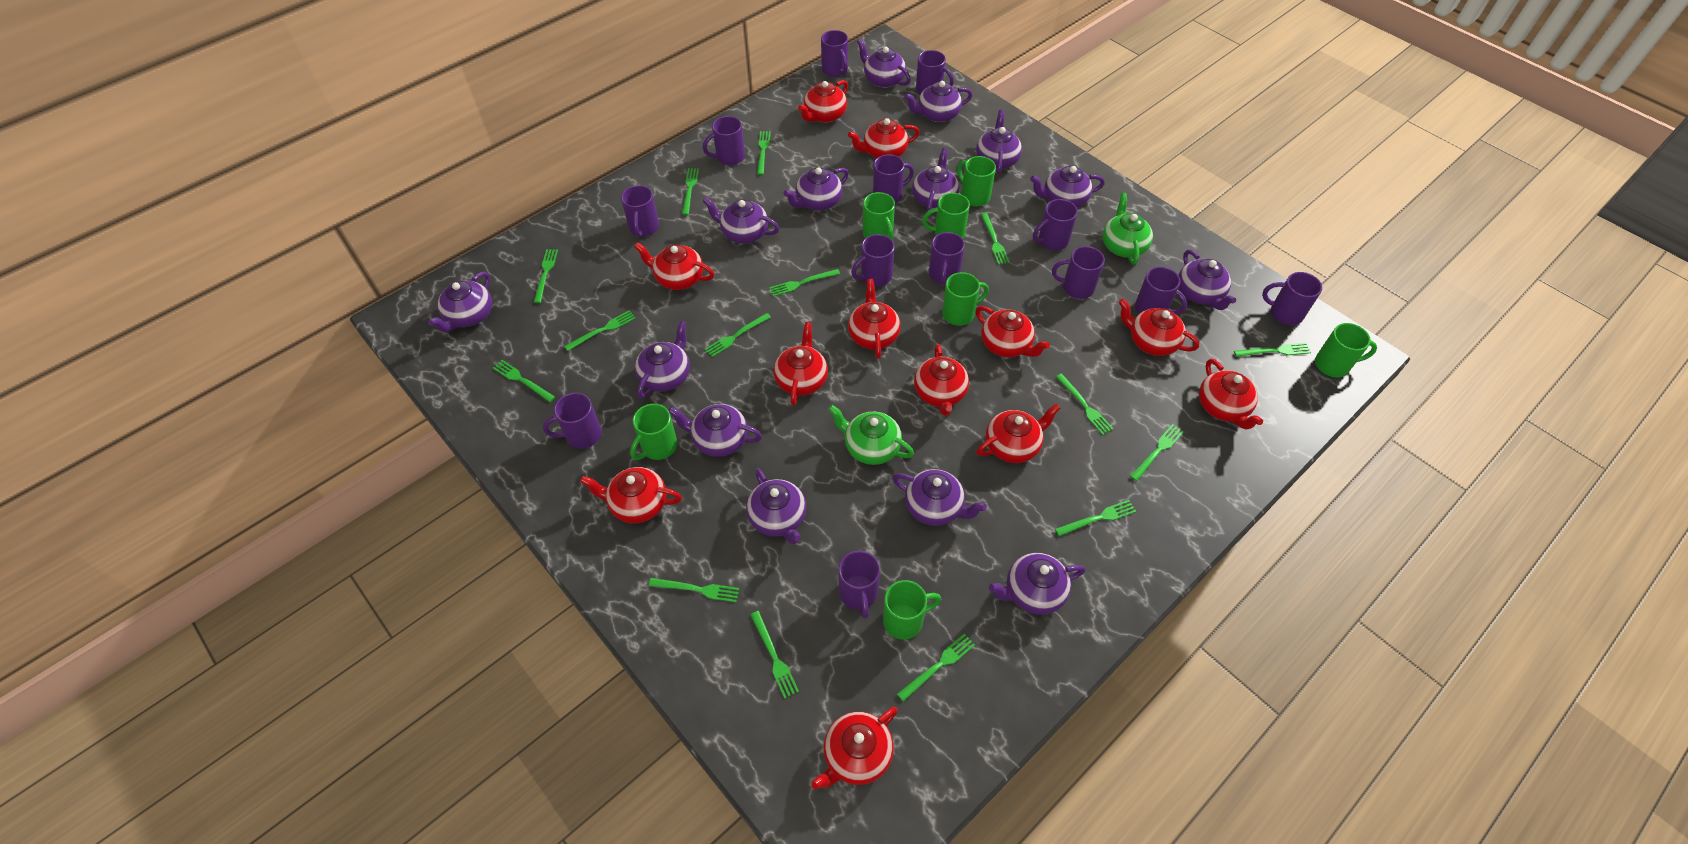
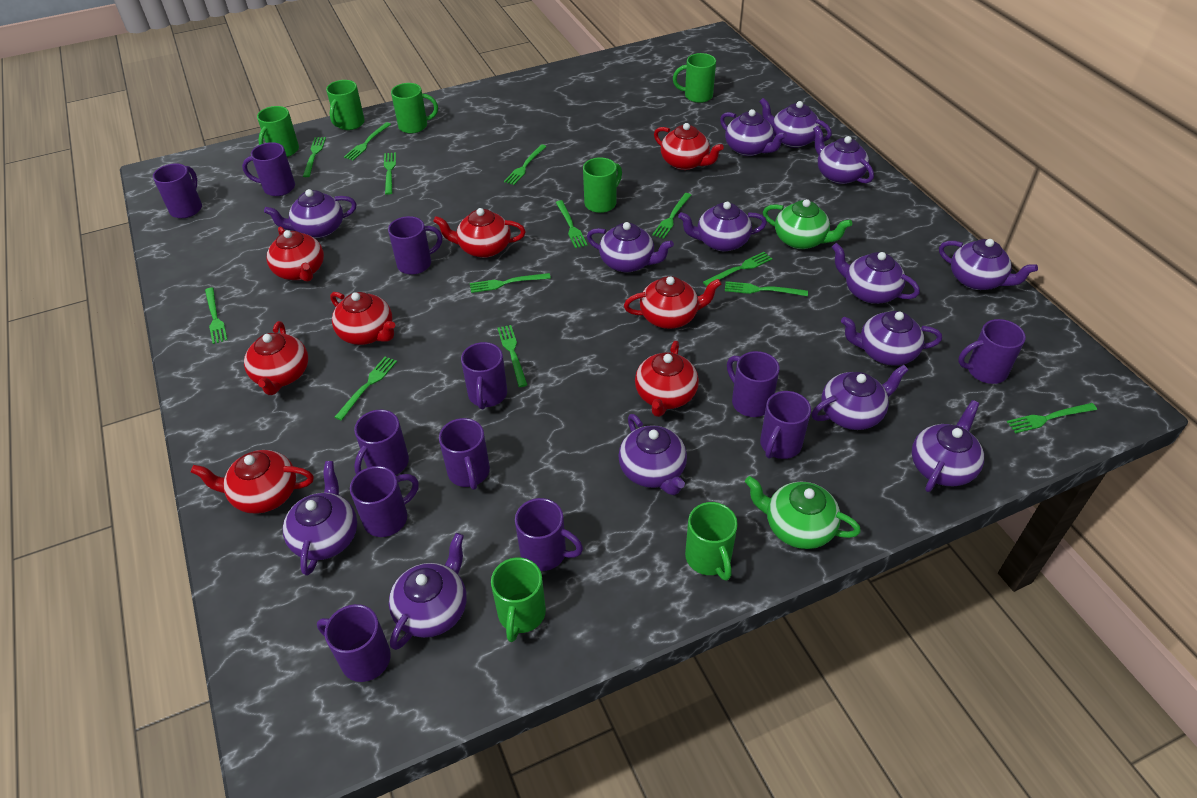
green fork: [493,360,555,402] [534,249,558,303] [564,310,636,351] [649,578,739,602] [682,168,699,215] [705,313,771,357] [750,611,799,699] [757,131,771,175] [769,269,840,297] [897,633,975,702] [981,213,1010,265] [1055,500,1136,536] [1056,373,1113,435] [1130,424,1184,481] [1234,343,1311,357] = 15 -> [205,287,227,344] [303,137,326,177] [335,357,397,421] [344,122,391,160] [384,152,396,195] [470,273,551,293] [497,325,527,387] [504,144,547,185] [556,200,588,248] [652,193,691,239] [703,252,772,286] [725,281,808,296] [1007,403,1097,433] = 13
purple mug: [543,393,602,449] [621,185,659,237] [703,116,745,165] [821,30,848,77] [838,551,880,618] [851,234,895,287] [873,154,914,203] [916,50,954,94] [929,232,965,286] [1033,199,1078,250] [1052,246,1105,299] [1135,267,1187,314] [1262,272,1322,325] = 13 -> [153,163,202,218] [242,142,295,196] [317,604,391,682] [350,466,419,537] [354,410,409,475] [388,216,442,275] [439,418,490,490] [461,342,507,409] [515,498,583,571] [727,351,780,417] [760,391,811,459] [958,319,1026,384] = 12
red teapot: [580,467,682,523] [634,243,714,290] [773,322,828,405] [798,80,848,123] [811,707,898,789] [848,118,920,158] [848,279,901,358] [914,344,969,416] [976,306,1050,357] [977,404,1061,463] [1119,299,1199,356] [1199,359,1263,430] = 12 -> [191,450,314,514] [244,321,308,395] [267,227,324,282] [330,292,395,345] [433,208,526,258] [624,276,721,329] [635,341,699,417] [654,123,724,170] = 8

